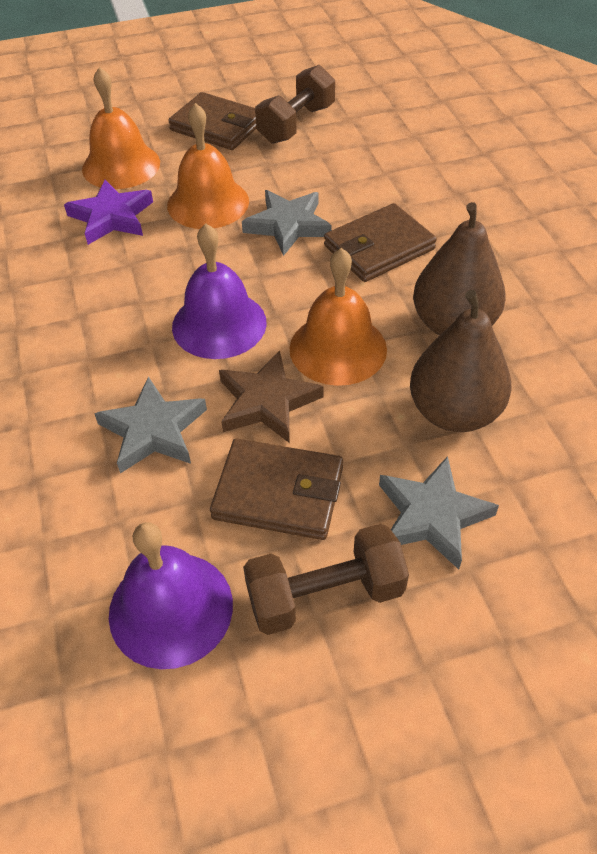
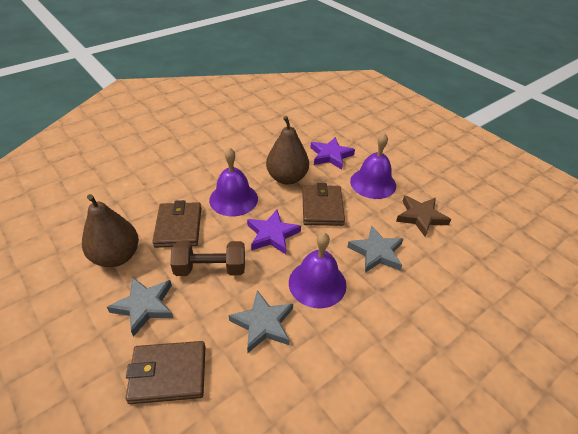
brown dumbbell: [243,524,409,635] [255,65,335,144] = 2 -> [170,241,245,276] = 1
orange bell: [82,67,160,189] [167,103,249,229] [290,248,387,386] = 3 -> none = 0
purple bell: [109,522,233,669] [172,224,267,359] = 2 -> [209,147,258,216] [289,232,347,308] [350,133,396,199] = 3
purple star: [64,180,153,245] = 1 -> [247,210,301,254] [310,137,355,170] = 2

